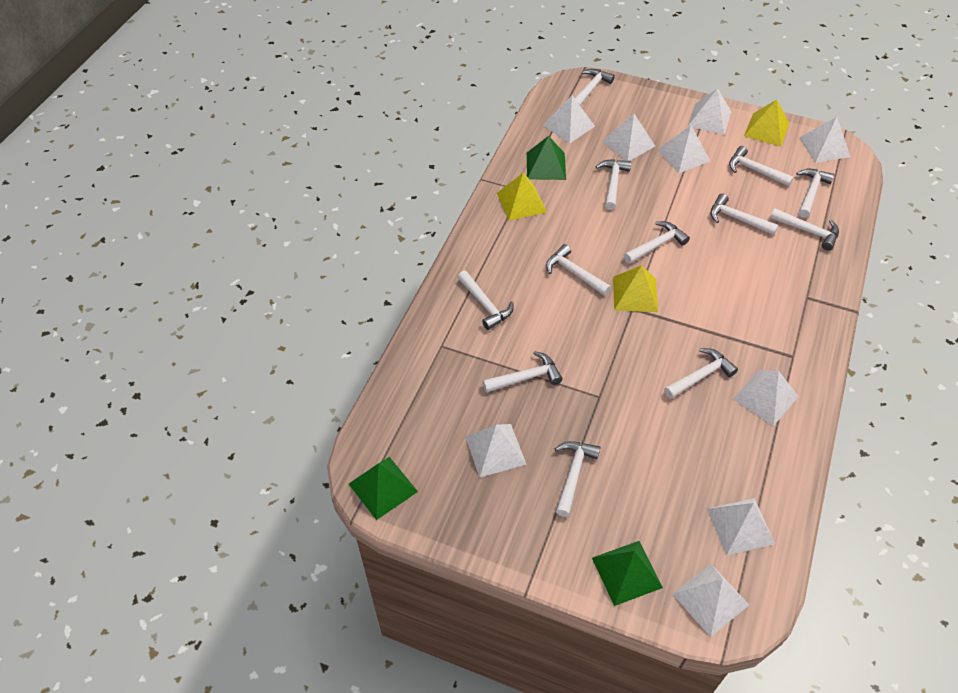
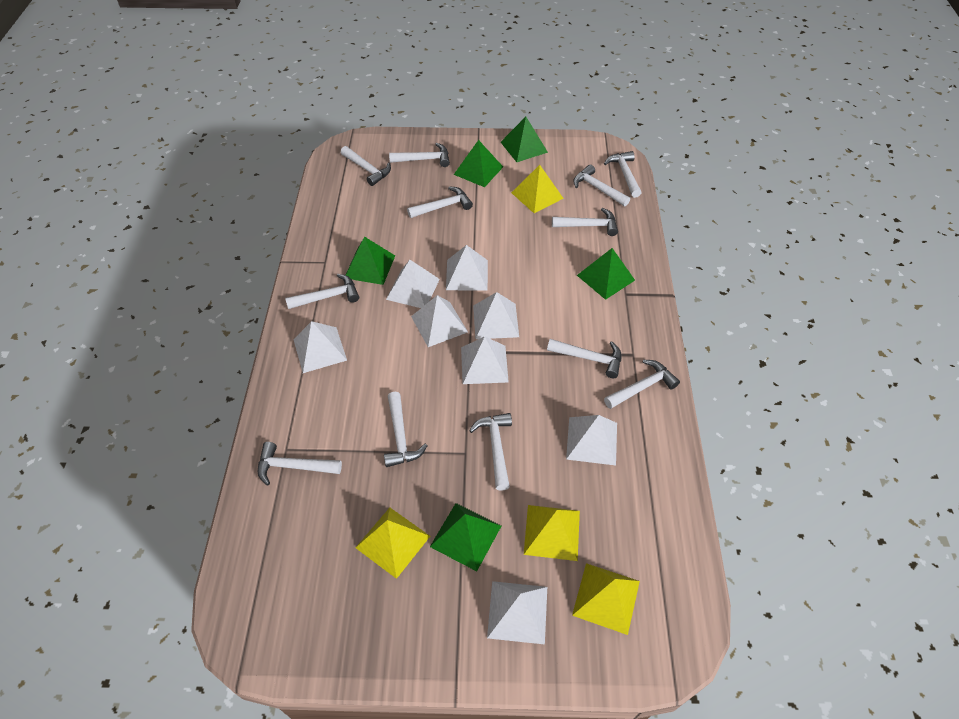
green pyramid: [349,457,418,520] [527,136,566,180] [592,541,663,606] = 3 -> [346,237,395,285] [430,503,501,571] [454,140,503,187] [501,117,548,162] [577,248,635,300] = 5
white pyramid: [465,424,527,478] [543,96,595,144] [602,114,655,161] [657,125,710,173] [673,563,749,637] [688,88,731,135] [707,498,775,556] [733,370,799,426] [799,117,851,163] = 9 -> [293,321,347,373] [386,260,440,308] [411,295,468,347] [446,245,488,291] [461,336,509,384] [473,292,519,339] [487,581,547,644] [566,415,617,465] = 8
yellow pyramid: [497,173,547,221] [613,265,658,312] [744,100,789,147] = 3 -> [355,508,430,579] [511,165,563,213] [524,505,580,561] [572,563,640,635] = 4

